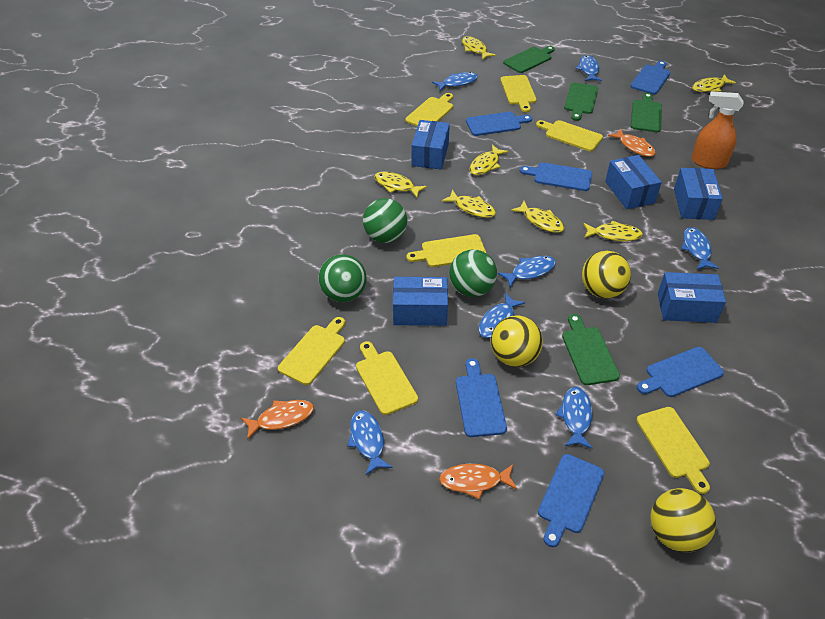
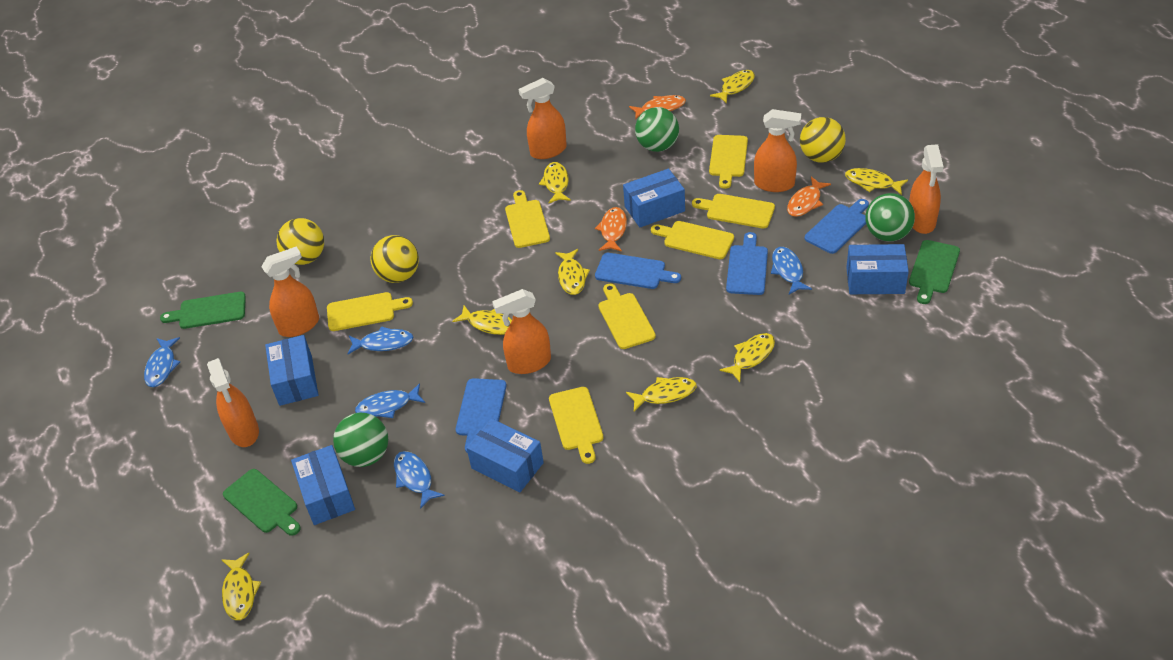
blue cutting board: [456,358,507,437] [466,112,532,136] [520,162,592,191] [538,454,604,547] [630,61,671,95] [637,347,724,397] = 6 -> [456,378,507,453] [595,253,681,289] [726,232,768,295] [805,199,869,254] = 4
blue fish: [347,410,393,475] [432,72,478,91] [478,293,525,338] [498,256,556,288] [555,387,592,449] [576,55,602,81] [681,227,719,270] = 7 -> [144,337,180,387] [348,326,413,354] [355,383,425,418] [394,451,445,509] [771,247,812,294] = 5
green cutting board: [503,46,555,73] [562,314,620,385] [564,83,598,121] [631,93,662,132] = 4 -> [160,292,246,329] [223,469,301,536] [909,240,960,304] = 3
orange spray bottle: [691,91,744,169] = 1 -> [207,358,259,447] [261,247,319,337] [492,289,551,374] [519,78,567,159] [754,109,801,192] [909,144,944,234] = 6
yellow fish: [374,172,427,198] [442,189,496,218] [462,36,496,60] [469,145,509,175] [511,201,564,233] [583,221,643,241] [692,74,736,92] = 7 -> [222,553,261,620] [452,306,512,335] [539,162,571,203] [555,249,590,295] [626,377,697,411] [710,70,755,104] [719,333,775,382] [845,168,908,195] = 8

